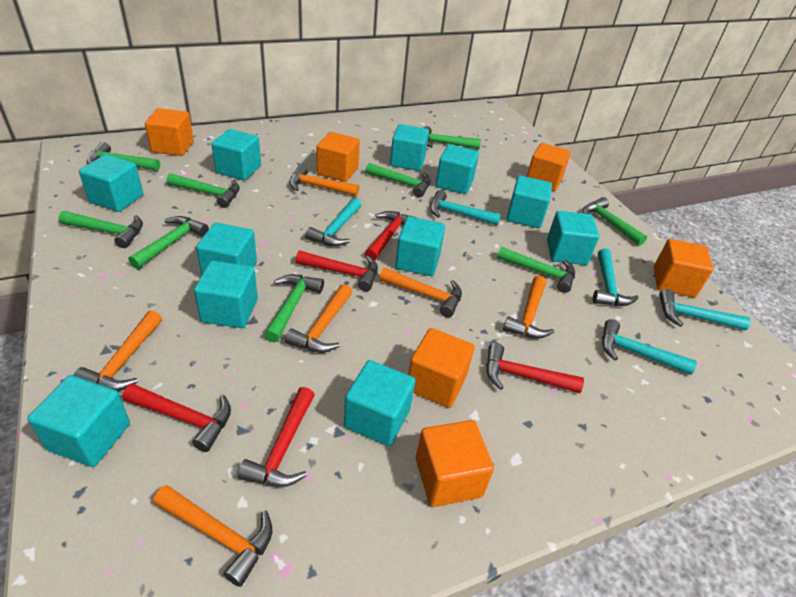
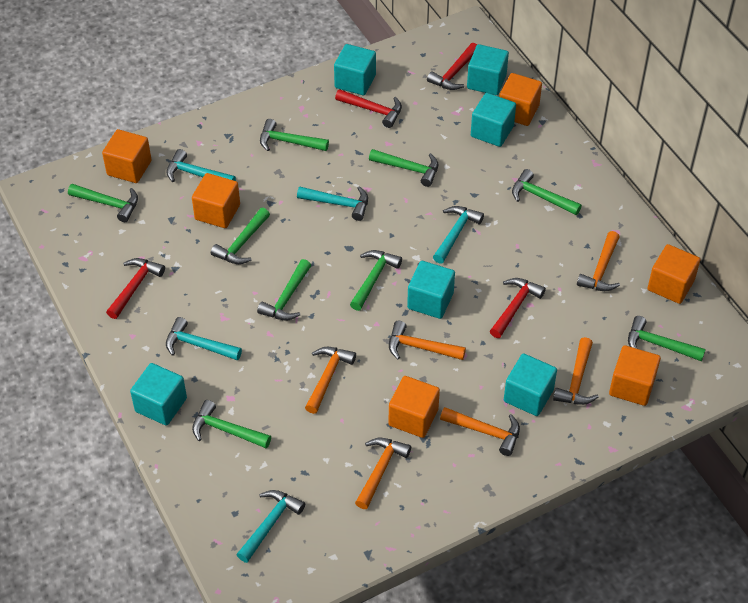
red hammer: [123,384,231,452] [237,387,315,487] [295,251,378,291] [365,211,417,260] [486,343,584,393] = 5 -> [106,258,165,319] [335,89,402,128] [427,43,477,90] [490,278,546,338] = 4
turquoise cube: [27,375,130,467] [79,154,143,212] [194,261,258,328] [196,222,257,276] [211,129,261,180] [344,360,415,446] [390,124,429,171] [395,216,445,276] [436,144,479,194] [507,175,552,228] [547,211,600,265] = 11 -> [130,363,187,426] [334,44,376,95] [407,261,455,319] [467,44,509,95] [471,93,516,147] [504,353,557,416] = 6

